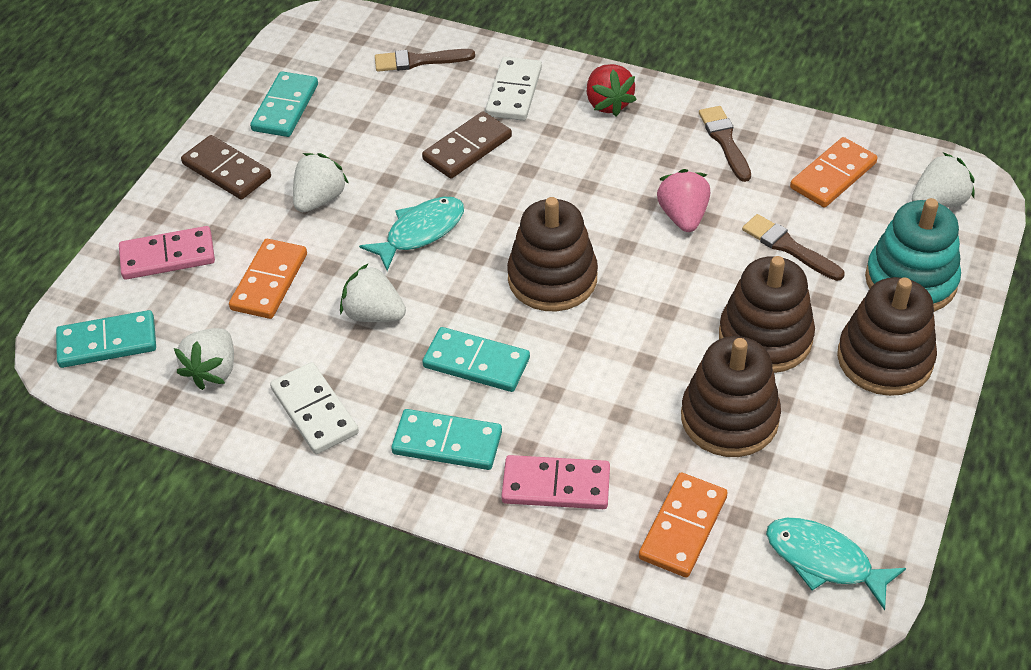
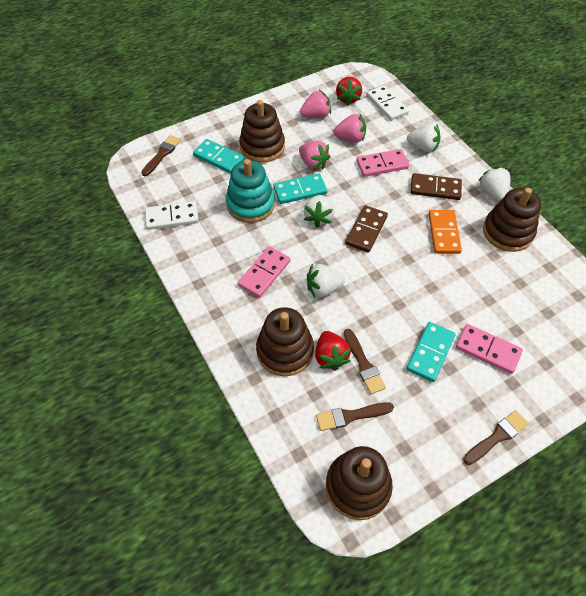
brown brush: [375,49,475,72] [699,106,751,182] [742,214,845,281] = 3 -> [141,135,181,176] [316,402,394,431] [344,329,386,394] [463,410,529,465] = 4
orange domino: [229,239,307,319] [639,473,728,578] [790,137,877,207] = 3 -> [429,210,462,254] = 1
pink domino: [119,226,215,280] [501,455,610,509] = 2 -> [238,247,290,298] [357,149,409,177] [456,324,523,374] = 3
pink strawberry: [657,169,710,232] = 1 -> [299,141,331,170] [300,90,331,118] [334,114,366,143] = 3
red strawberry: [587,64,636,116] = 1 -> [315,331,351,371] [336,77,362,106] = 2
turquoise domino: [56,310,156,368] [250,71,318,137] [391,409,502,470] [422,327,530,392] = 4 -> [193,139,244,174] [273,174,327,204] [406,322,455,382] = 3
turquoise fish: [359,197,464,271] [766,518,906,610] = 2 -> none = 0

